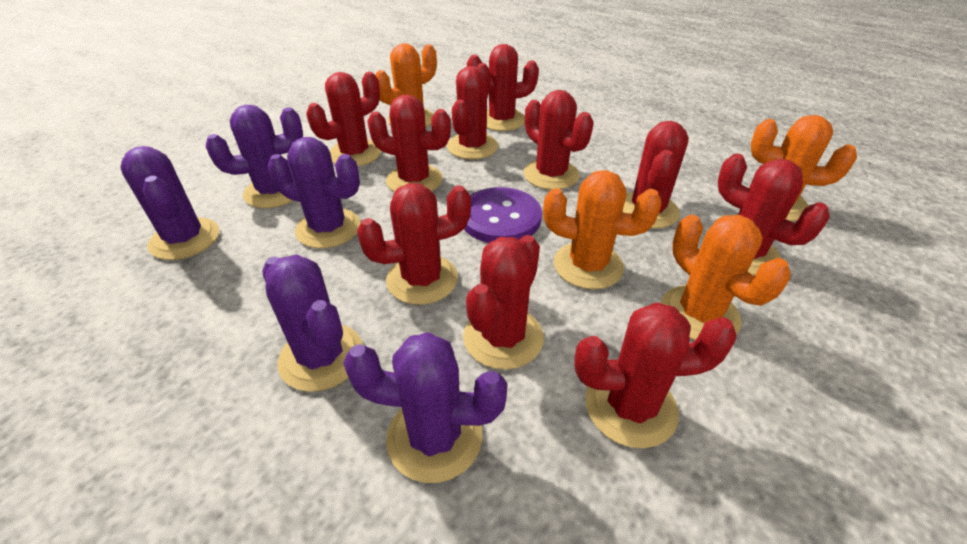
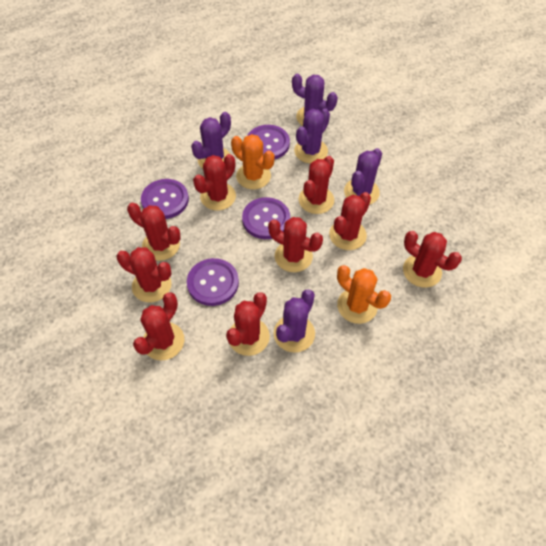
orange cactus: [375,43,437,127] [543,170,661,289] [661,215,791,340] [751,115,857,221] = 4 -> [231,134,274,189] [337,265,391,324] = 2
purple button: [464,187,542,243] = 1 -> [141,179,189,219] [187,258,239,306] [242,197,290,239] [247,125,290,160] = 4
red cactus: [306,72,381,167] [357,183,471,305] [367,95,451,192] [447,63,498,160] [463,235,544,370] [467,44,539,131] [524,90,594,190] [574,302,737,448] [622,121,689,229] [718,153,830,276] = 10 -> [117,247,172,302] [127,203,181,261] [133,292,184,361] [193,154,236,211] [226,292,270,356] [268,217,323,272] [299,156,334,214] [329,192,371,250] [403,231,462,288] = 9

